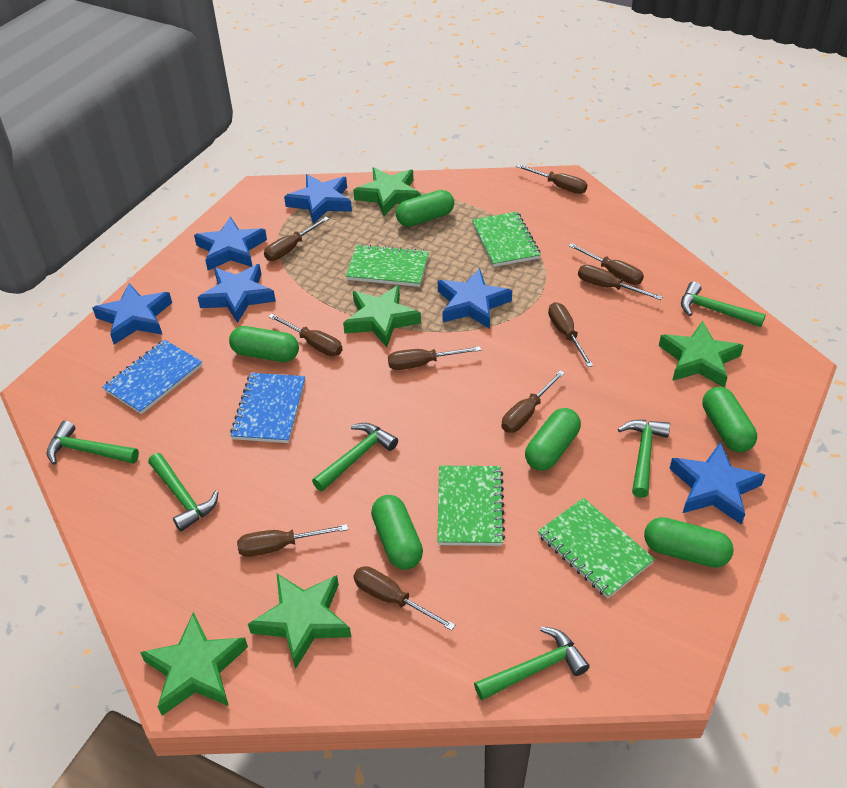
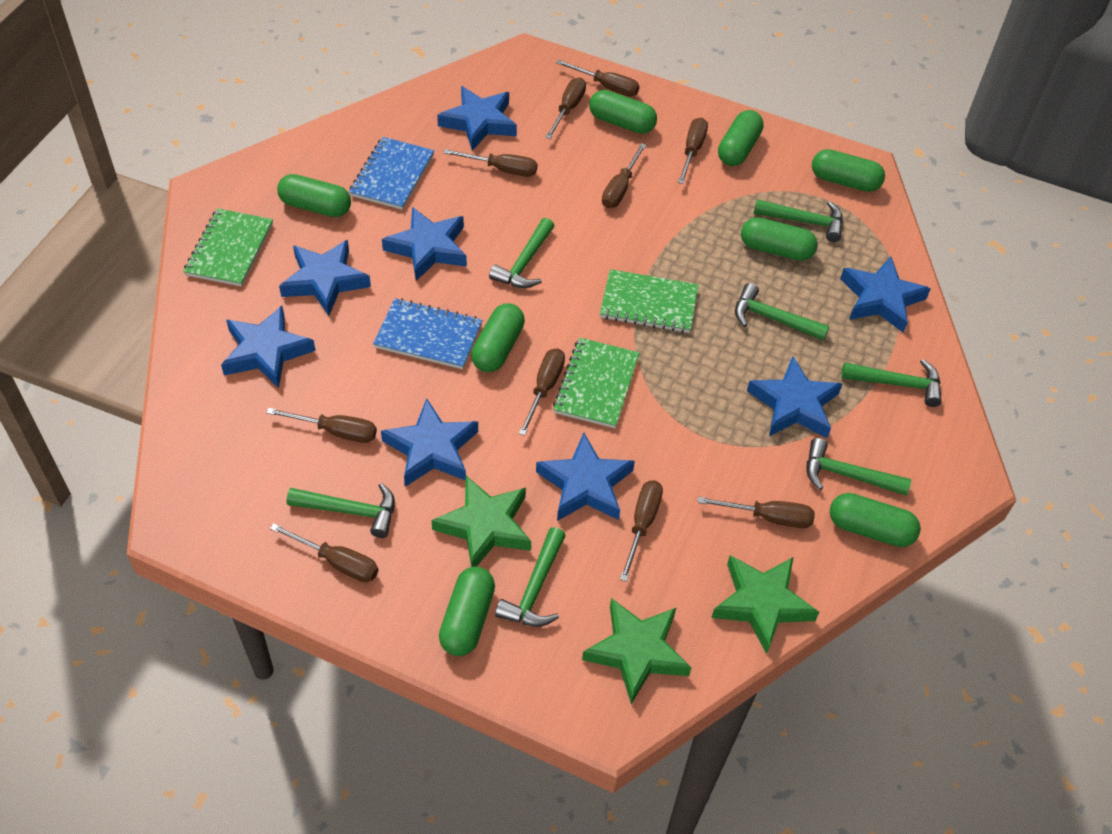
blue star: [93,283,172,344] [194,217,267,270] [198,264,276,323] [284,174,352,224] [438,268,512,329] [669,442,765,525] = 6 -> [221,306,316,388] [279,240,371,316] [381,398,478,487] [382,207,467,281] [437,86,517,151] [536,433,635,521] [747,356,842,438] [840,257,931,333] = 8
green capsule: [229,326,299,362] [371,495,423,570] [396,190,454,227] [525,408,581,471] [644,517,734,568] [702,387,757,452] = 6 -> [277,174,351,217] [439,567,495,656] [471,303,525,372] [589,90,657,134] [718,110,764,166] [741,217,818,261] [812,149,885,192] [830,493,921,547] = 8
green hammer: [46,421,139,465] [148,453,219,532] [312,423,398,491] [474,626,590,700] [618,420,670,498] [681,281,766,327] = 6 -> [286,483,395,538] [489,218,554,288] [495,527,566,627] [735,283,829,341] [753,199,843,242] [807,438,911,495] [841,359,942,407] = 7
green notebook: [346,244,429,287] [437,466,505,546] [472,212,541,267] [538,498,655,599] = 4 -> [183,208,273,287] [553,337,640,428] [600,269,699,333] = 3
green star: [140,612,248,716] [248,574,351,669] [343,285,421,347] [353,167,421,216] [659,321,744,388] = 5 -> [431,476,531,567] [582,598,691,704] [711,555,819,654] = 3

